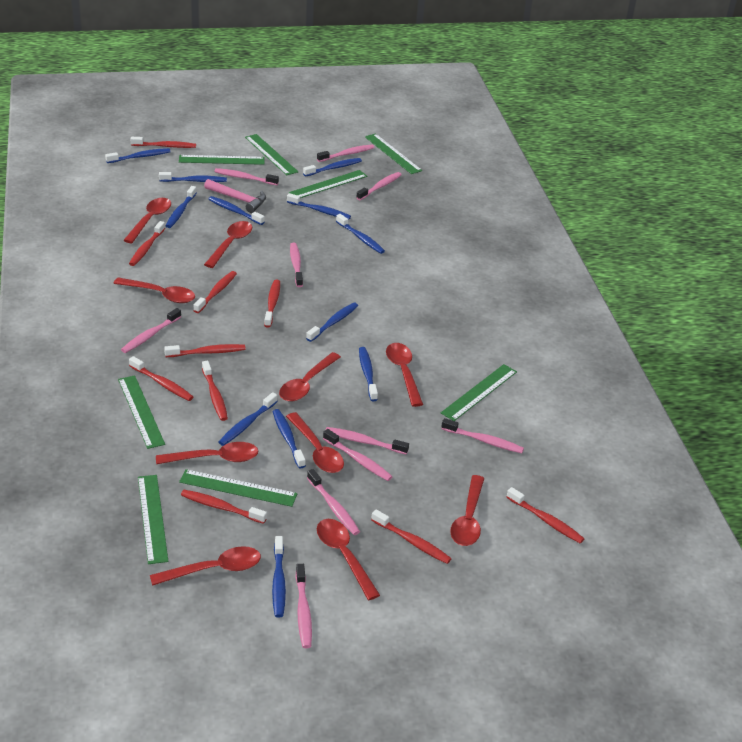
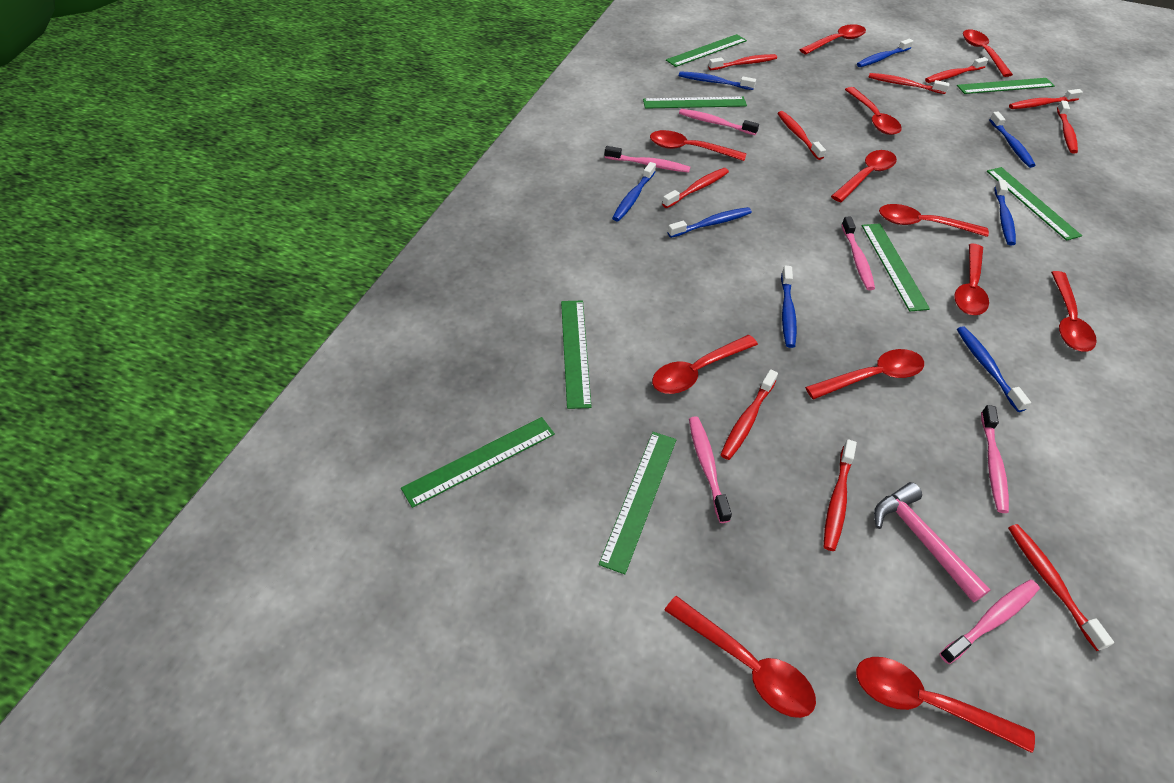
blue toothbrush: [105,148,171,163] [159,172,227,182] [166,186,197,228] [209,196,265,225] [218,392,278,446] [272,409,306,469] [272,536,286,618] [287,193,351,220] [303,158,362,176] [306,303,358,342] [336,214,385,254] [359,347,378,401] = 12 -> [612,162,656,221] [668,207,752,238] [679,71,756,90] [781,266,797,348] [857,39,913,67] [957,326,1031,412] [989,112,1036,168] [994,180,1016,245] = 8
pink toothbrush: [121,308,181,353] [214,168,279,185] [290,243,303,287] [296,564,312,648] [307,469,360,535] [317,144,374,162] [323,429,393,481] [326,427,409,454] [356,172,402,200] [441,418,524,453] = 10 -> [605,146,690,172] [679,109,759,135] [689,416,732,523] [841,217,875,290] [940,580,1040,664] [981,405,1009,513] = 6
red spoon: [113,277,195,303] [123,198,171,243] [150,546,261,586] [156,442,258,464] [204,221,252,268] [279,352,341,401] [286,412,344,473] [317,519,380,600] [386,343,423,407] [450,475,485,546] = 10 -> [650,130,747,161] [652,335,758,394] [664,596,816,718] [799,24,866,54] [805,349,924,399] [831,150,897,202] [845,87,902,135] [856,657,1035,753] [879,204,989,237] [954,244,989,315] [963,29,1013,77] [1051,271,1097,352] = 12

